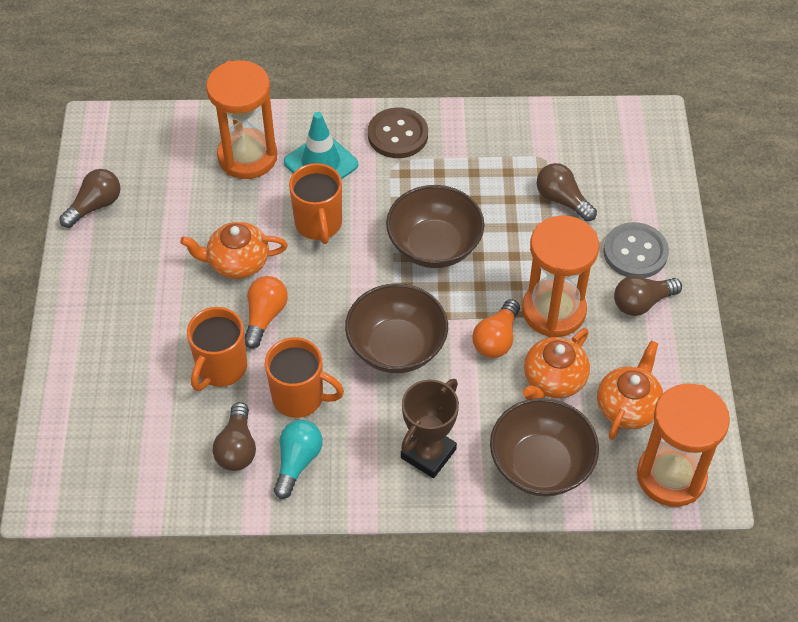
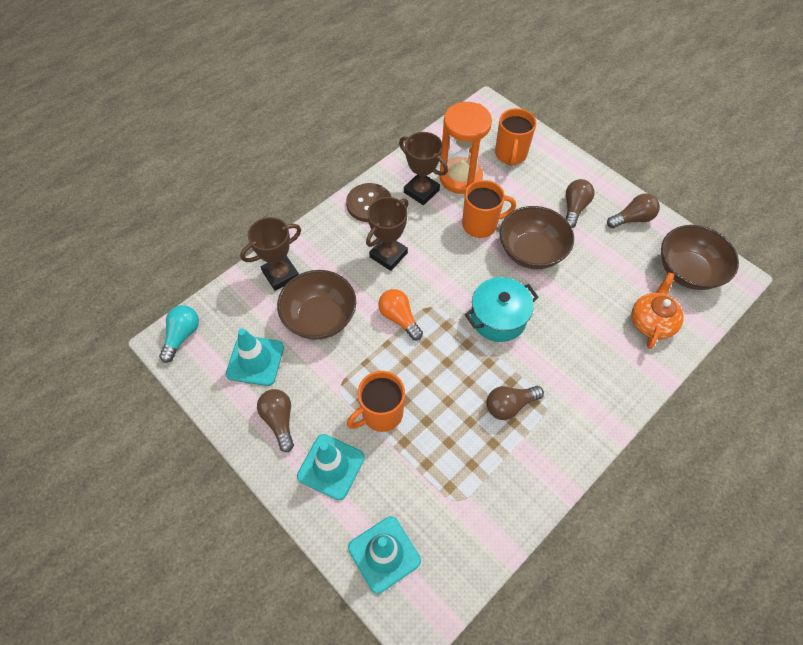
brown trophy: [401,379,459,478] = 1 -> [240,217,301,291] [366,197,409,271] [399,132,448,205] = 3
grey button: [603,222,669,278] = 1 -> none = 0
orange hourglass: [206,60,277,179] [522,215,599,337] [637,384,730,507] = 3 -> [439,102,492,194] = 1
orange light bulb: [245,276,288,349] [472,299,520,358] = 2 -> [378,289,423,340] = 1
orange teapot: [180,222,288,279] [523,328,590,400] [597,341,663,440] = 3 -> [632,272,684,349] = 1
turquoise pot: none = 0 -> [465,277,539,342] = 1
turquoise traffic cone: [284,112,358,179] = 1 -> [226,328,284,386] [297,434,365,500] [348,516,421,594] = 3

